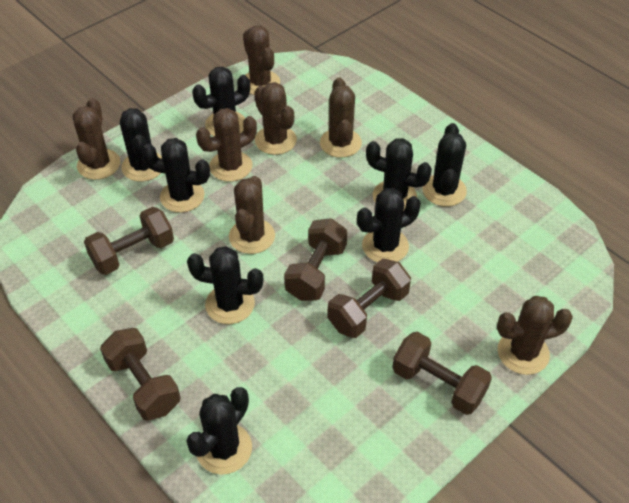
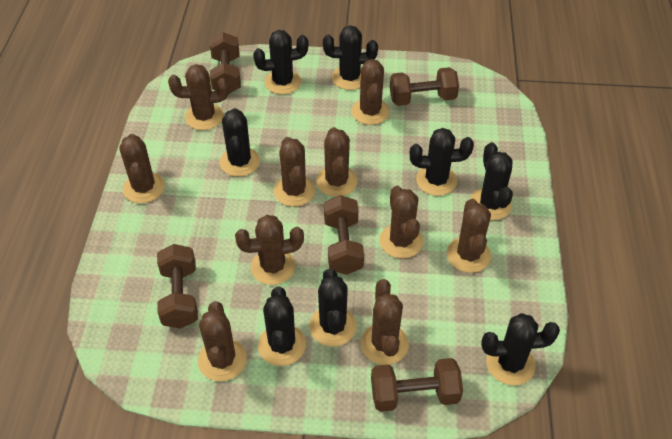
brown cactus: [73,98,120,180] [196,108,257,182] [229,176,275,254] [243,26,280,95] [254,82,297,155] [320,77,362,158] [497,296,573,375] = 7 -> [119,134,165,203] [168,64,229,130] [198,301,247,381] [235,215,304,285] [274,137,315,207] [316,127,357,197] [351,59,390,125] [361,279,409,365] [379,186,423,258] [447,199,491,273] = 10

